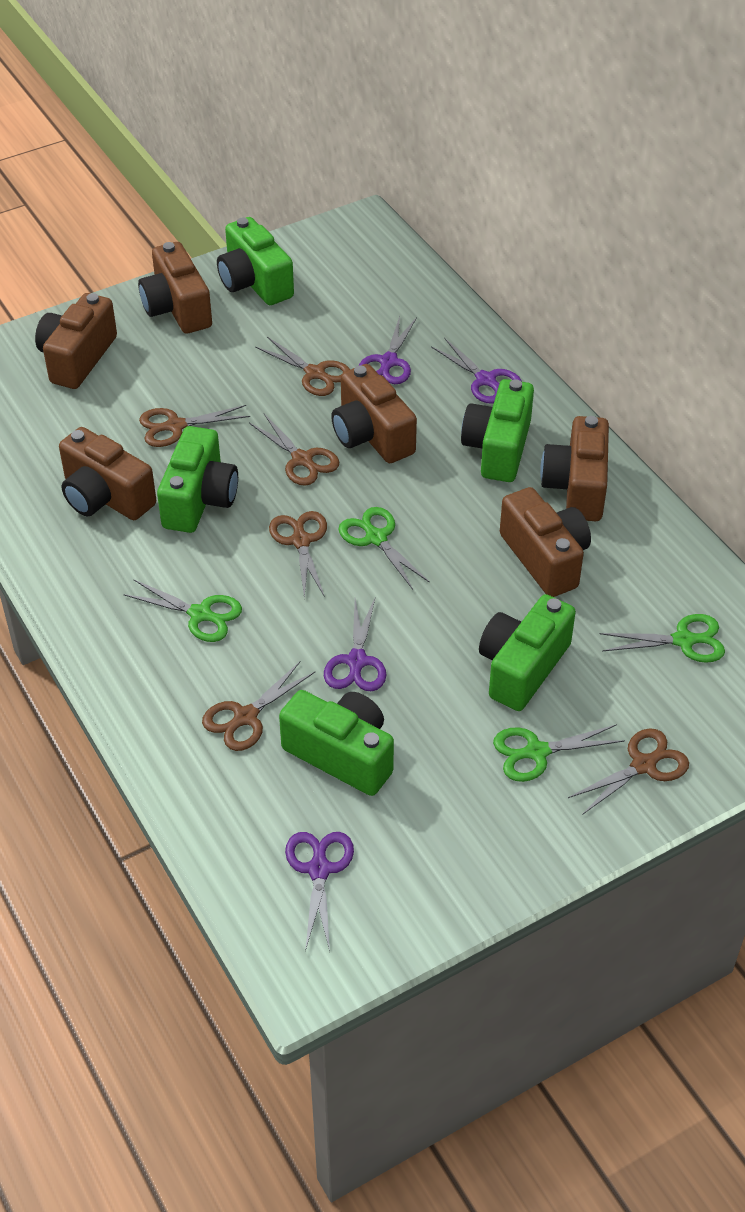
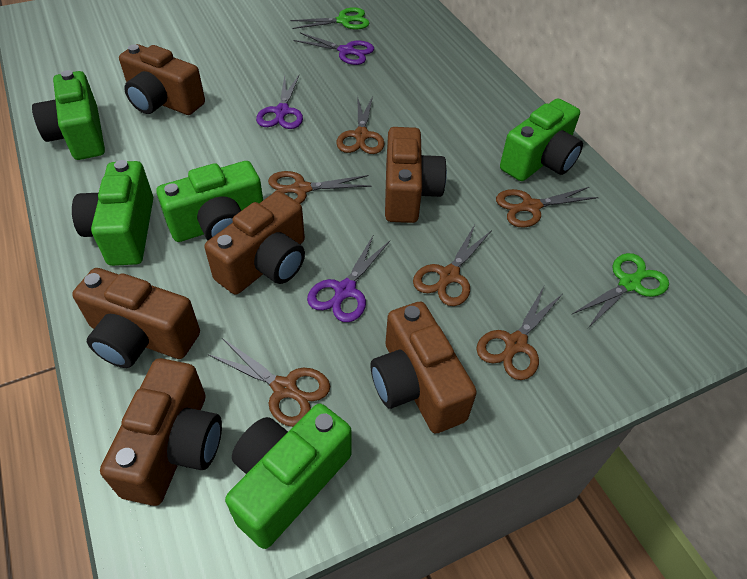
green scissors: [123,579,242,642] [339,507,430,590] [493,724,625,782] [600,614,725,663] = 4 -> [290,7,369,29] [572,253,669,328] = 2
purple scissors: [285,832,354,951] [324,598,386,691] [359,316,417,384] [431,338,522,404] = 4 -> [256,75,303,129] [293,33,374,65] [307,234,390,322] = 3

